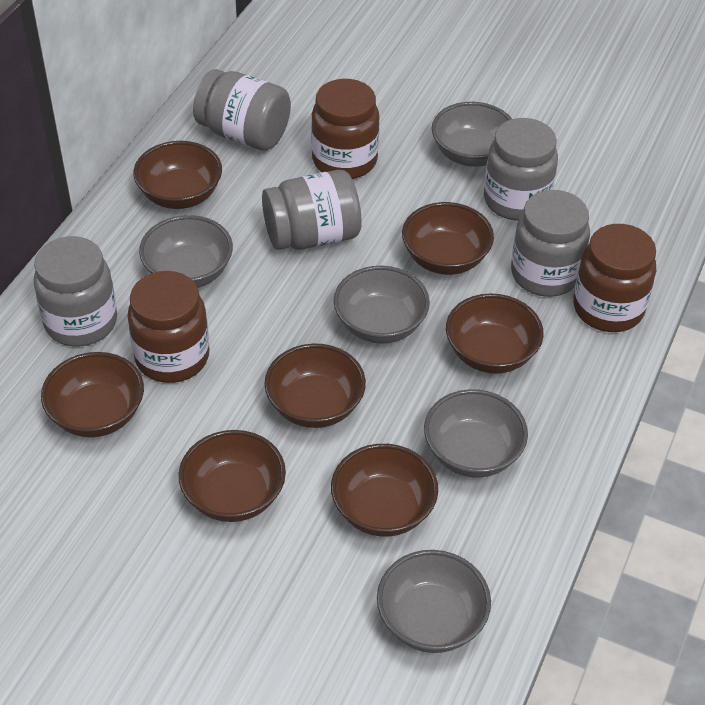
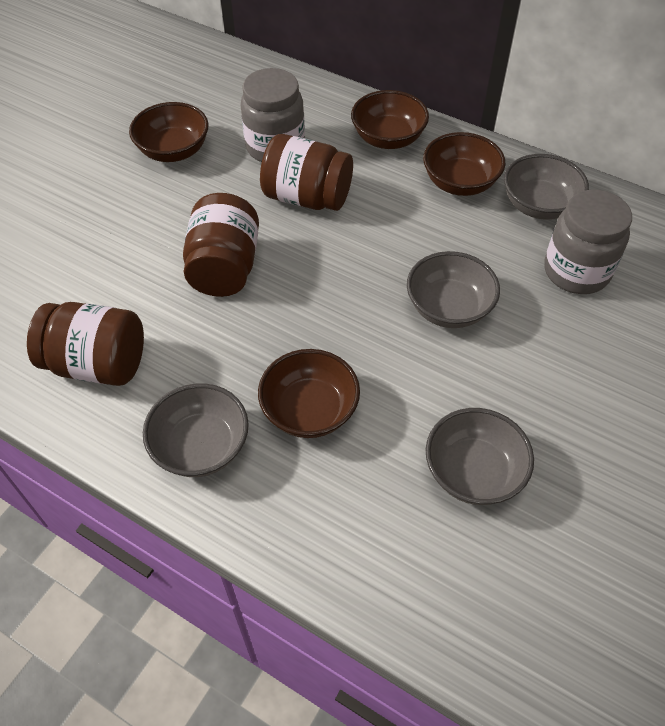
brown bowl: [41,352,144,437] [133,141,222,209] [179,430,286,522] [264,344,366,428] [331,444,438,537] [402,202,494,275] [446,293,544,374] = 7 -> [129,102,209,162] [258,349,360,438] [351,90,429,149] [423,132,505,196] = 4
grey bowl: [139,215,233,288] [334,266,430,344] [377,550,491,653] [424,389,528,478] [432,102,512,167] = 5 -> [143,384,249,477] [407,251,500,328] [425,408,534,505] [504,154,589,220] = 4
grey jar: [34,236,117,347] [193,69,291,151] [262,170,362,250] [484,118,558,221] [511,190,590,297] = 5 -> [241,68,305,162] [544,190,632,294] = 2

